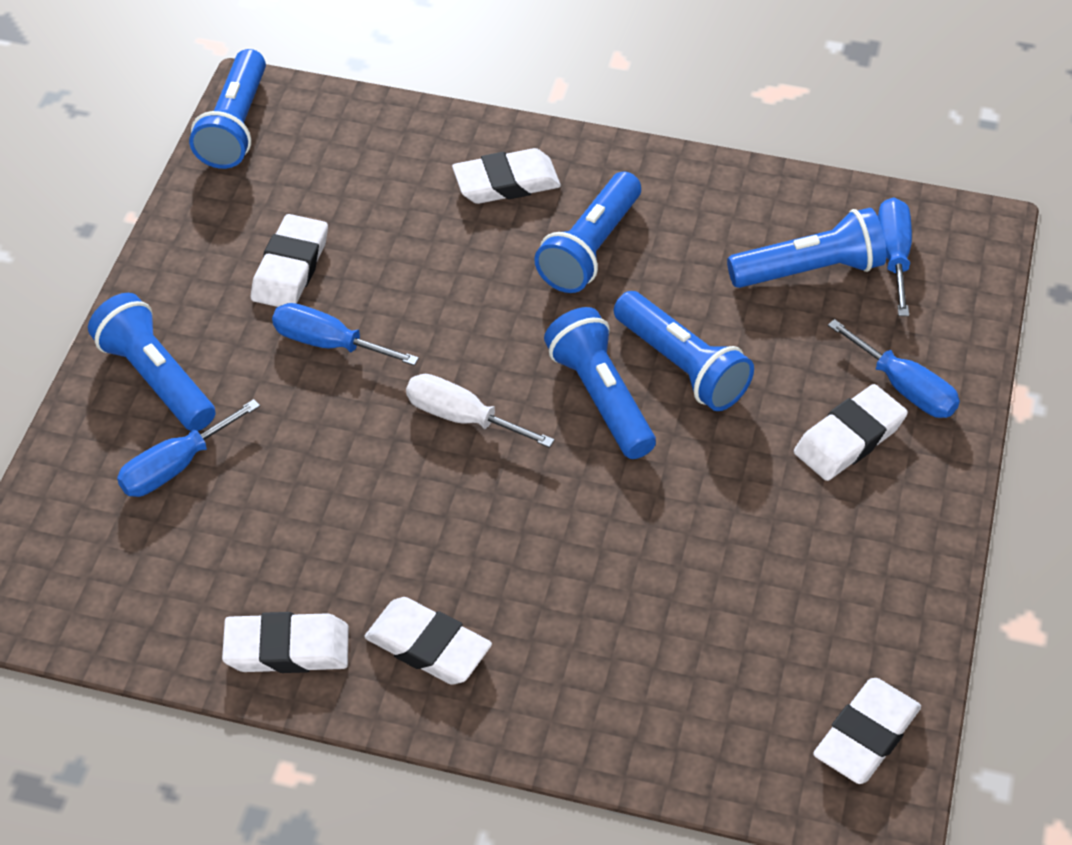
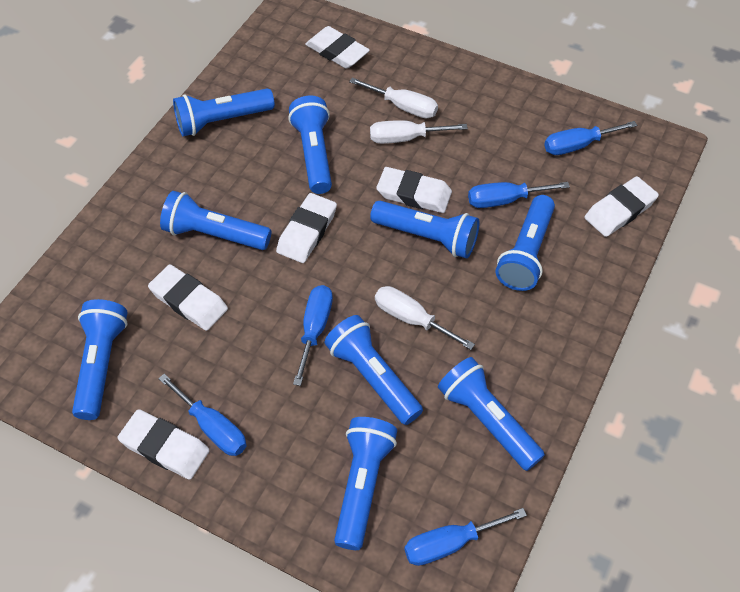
blue flashlight: [88,293,215,431] [189,49,266,169] [534,172,641,293] [544,307,656,459] [614,291,754,411] [727,208,886,288] = 6 -> [72,299,128,420] [160,191,272,250] [173,89,275,136] [288,96,332,194] [324,315,423,425] [334,417,397,550] [370,201,480,258] [438,357,545,471] [495,195,555,291] = 9
blue screwdriver: [117,399,260,497] [272,303,419,366] [828,319,960,418] [878,198,912,316] = 4 -> [158,374,247,456] [293,285,333,386] [404,508,527,566] [468,182,570,208] [544,121,637,155] = 5
white screwdriver: [406,374,555,448] = 1 -> [349,78,438,119] [370,120,468,144] [375,286,475,350] = 3

